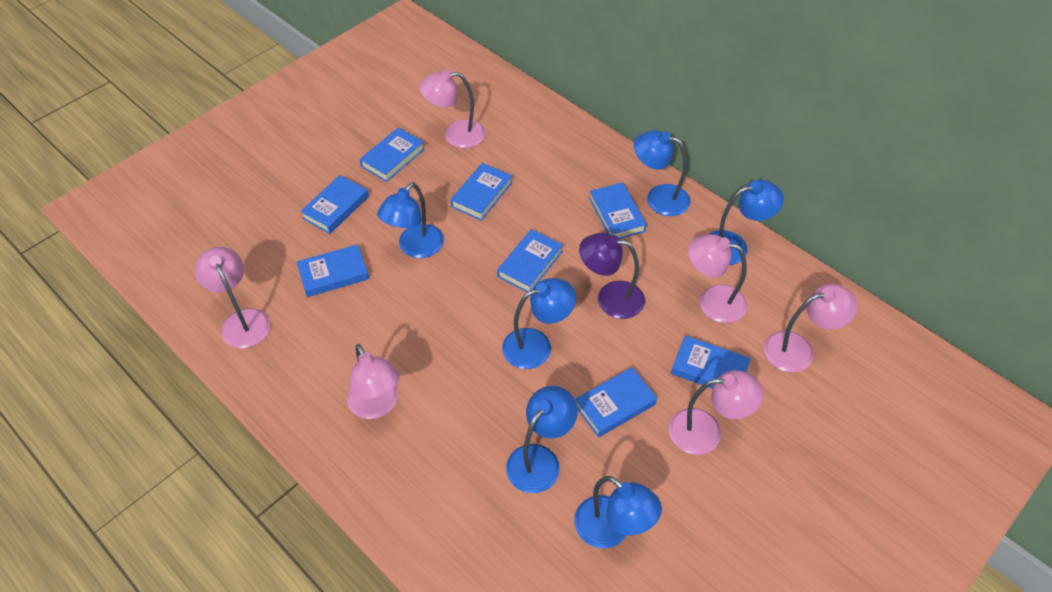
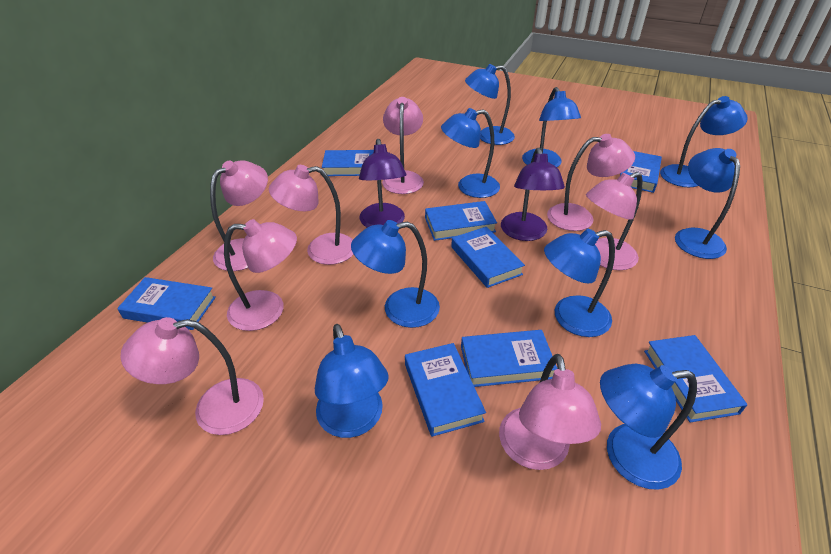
blue lamp: [377,182,444,258] [502,278,576,369] [506,386,578,493] [574,476,662,548] [634,130,691,216] [709,180,784,265] = 6 -> [315,324,389,438] [351,220,440,328] [441,108,500,198] [465,64,515,145] [522,87,581,167] [544,229,615,337] [600,364,697,490] [660,96,748,187] [675,148,740,259] = 9
pink lamp: [194,247,270,348] [347,344,400,419] [419,70,485,148] [669,370,764,455] [688,234,747,323] [764,284,858,372] = 6 -> [120,317,264,435] [210,160,268,271] [224,219,297,331] [269,165,354,265] [382,97,424,194] [499,354,601,470] [547,134,635,231] [586,172,643,270] = 8
purple lamp: [579,233,645,319] = 1 -> [359,139,406,228] [501,148,565,241] = 2

